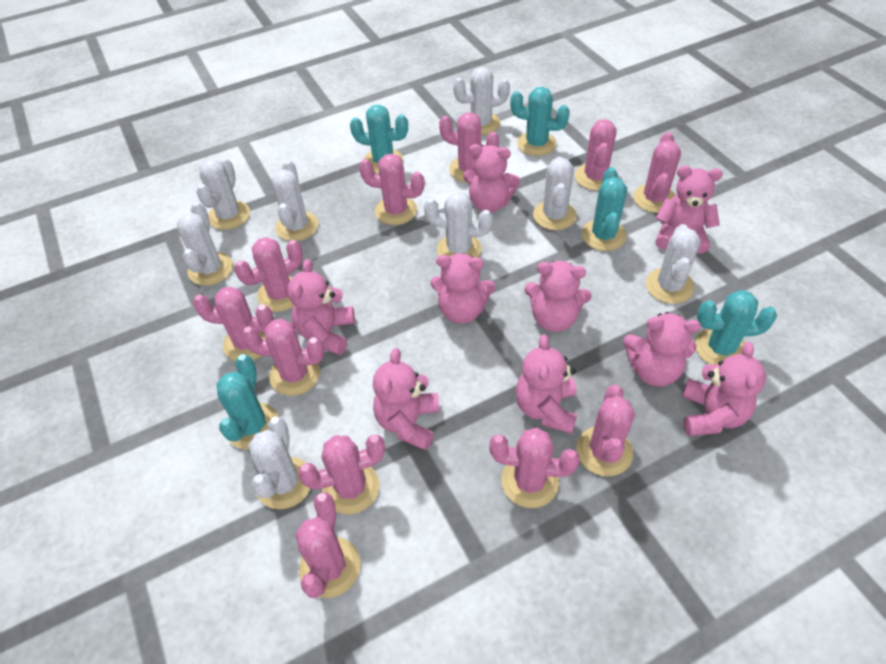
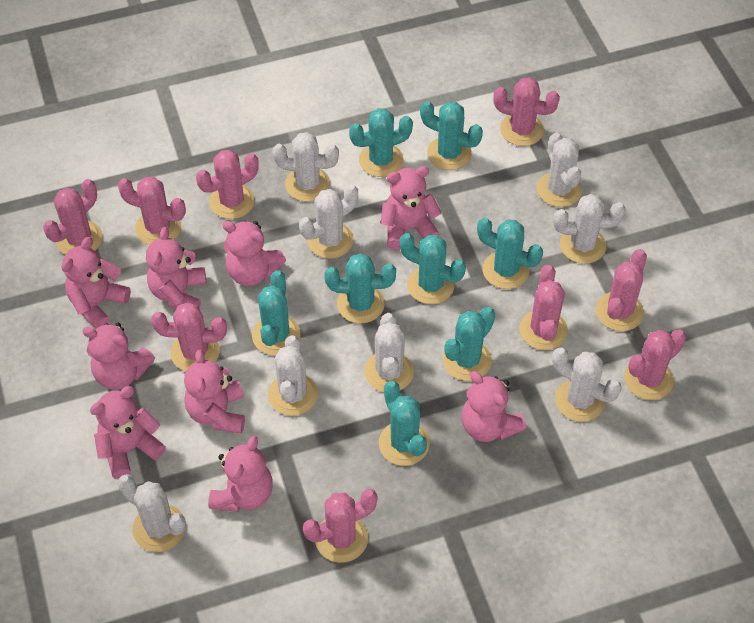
pink cactus: [193,287,274,361] [234,237,303,312] [241,319,324,396] [296,492,360,598] [298,435,385,514] [359,153,424,225] [439,112,499,182] [489,428,580,508] [575,119,617,190] [576,385,635,476] [633,132,681,213] = 11 -> [43,179,102,255] [118,176,186,245] [151,302,227,371] [196,150,259,219] [303,489,377,563] [493,77,560,146] [519,265,568,350] [596,249,647,331] [624,329,686,400] = 9
turquoise cactus: [216,354,279,450] [350,105,408,174] [510,87,570,156] [581,167,627,251] [695,290,777,365] = 5 -> [252,270,301,355] [324,253,396,324] [349,108,413,177] [379,381,430,466] [399,233,466,304] [420,101,483,170] [443,307,495,381] [477,218,543,289] = 8

